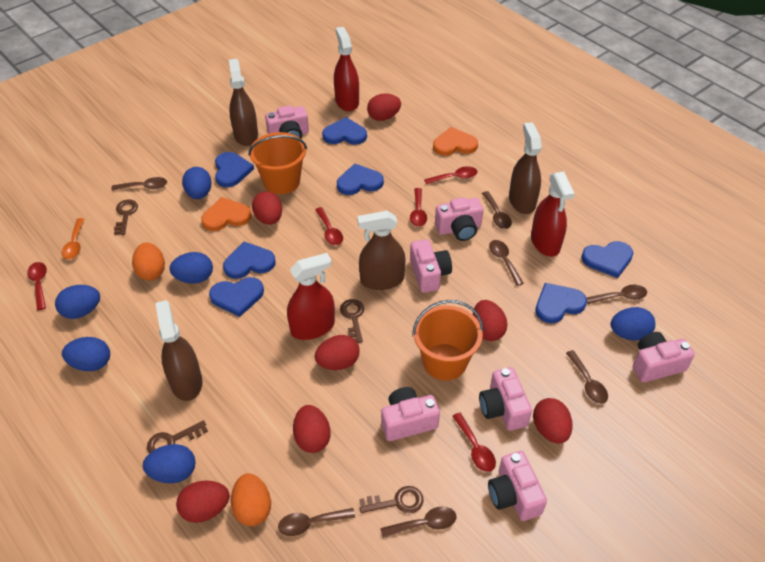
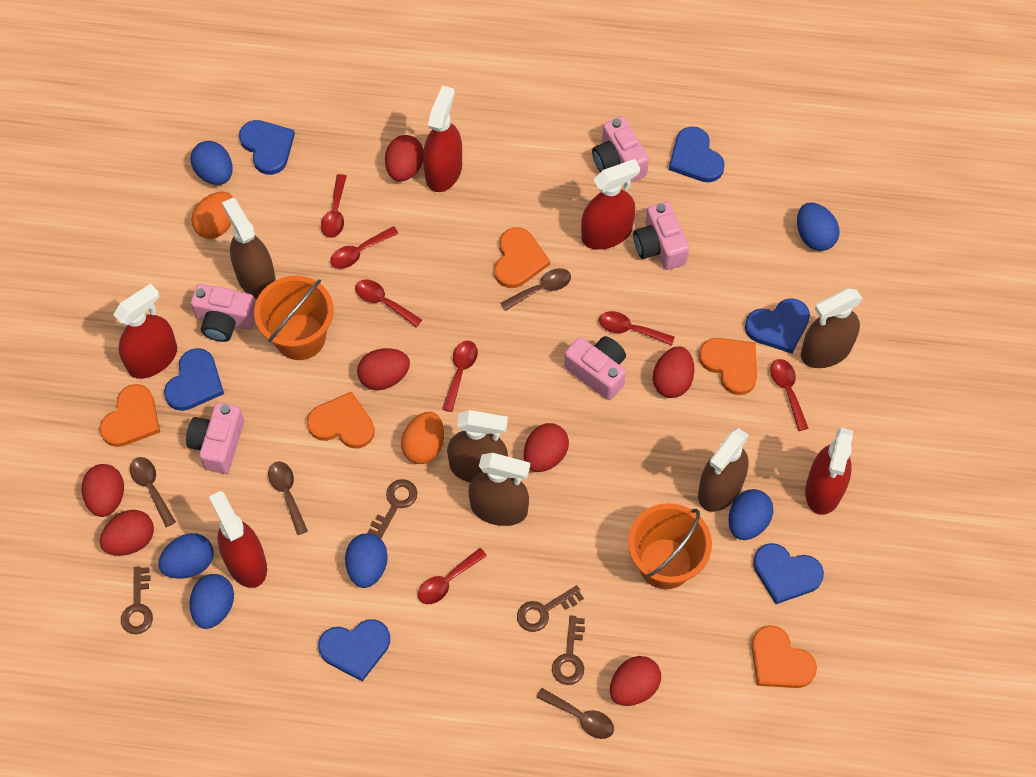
blue heart: [209,277,264,317] [215,152,254,187] [223,242,276,279] [322,117,367,145] [337,164,384,195] [536,283,587,323] [581,241,633,278] = 7 -> [164,348,224,411] [239,120,295,175] [318,619,390,681] [669,127,725,182] [745,298,810,353] [753,543,824,604] = 6
brown spoon: [111,177,167,191] [278,508,355,536] [380,506,457,538] [482,191,512,229] [489,240,524,286] [566,350,608,404] [586,285,647,304] = 7 -> [130,457,176,527] [268,461,308,535] [501,268,571,311] [536,688,614,739] = 4
brown spray bottle: [155,300,202,401] [229,59,258,146] [357,211,405,290] [509,122,542,214] = 4 -> [222,198,276,299] [447,410,508,482] [468,453,530,526] [698,428,749,512] [801,288,862,368] = 5
orange heart: [201,197,251,231] [433,127,478,156] = 2 -> [100,384,160,447] [307,391,375,448] [494,227,550,288] [699,338,757,395] [752,625,817,688] = 5
orange spoon: [62,218,85,260] = 1 -> none = 0
pink camera: [265,105,309,139] [381,387,440,441] [410,239,452,293] [435,197,483,241] [479,367,532,431] [488,451,547,521] [633,332,695,383] = 7 -> [186,402,244,474] [191,284,256,342] [564,336,626,400] [592,116,649,182] [633,202,689,270] = 5
red spoon: [27,262,47,311] [315,207,343,245] [410,188,427,227] [424,166,478,184] [452,413,496,472] = 5 -> [321,174,347,238] [330,226,399,269] [355,280,422,327] [418,548,487,604] [442,341,478,412] [599,311,675,346] [771,359,809,431] = 7
red spray bottle: [287,253,335,340] [334,27,359,111] [531,172,574,257] = 3 -> [113,284,177,379] [209,491,267,588] [423,86,462,192] [581,159,640,250] [805,428,853,515] = 5

